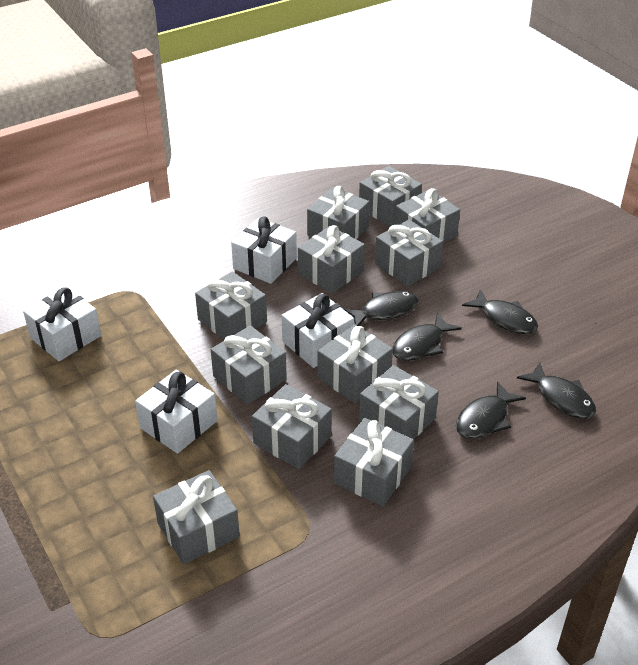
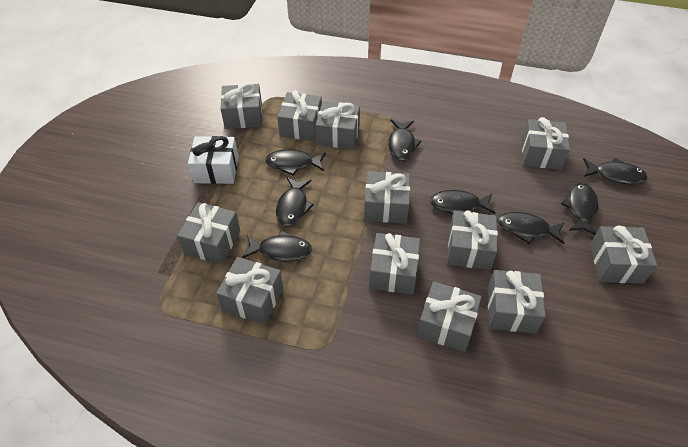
black fish: [344,291,419,326] [392,312,462,361] [456,381,526,439] [462,289,538,334] [517,362,596,419] = 5 -> [242,230,312,262] [265,149,326,176] [276,177,314,227] [388,120,421,161] [430,190,495,215] [497,212,565,244] [561,183,598,235] [583,158,648,184] = 8
white gift: [23,287,101,361] [135,369,217,454] [231,216,297,284] [282,293,354,368] = 4 -> [188,136,239,184] = 1

